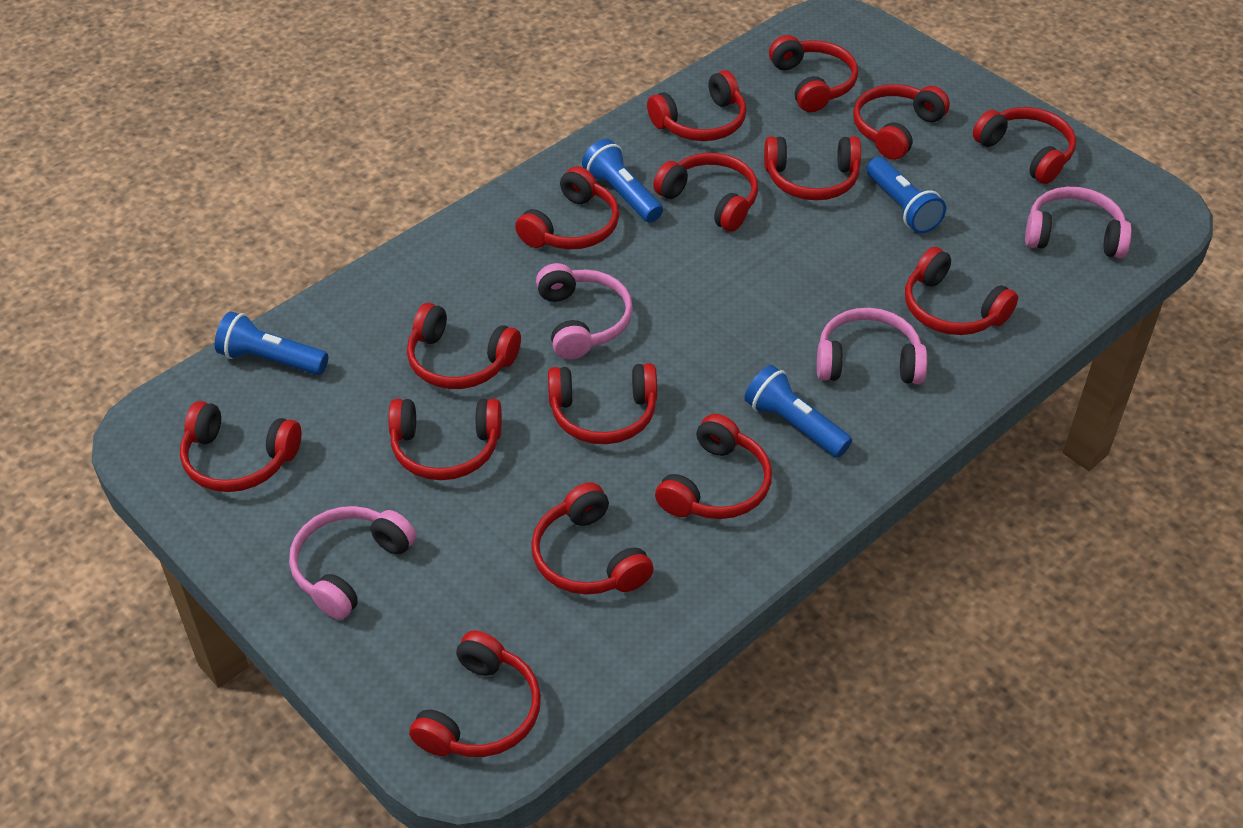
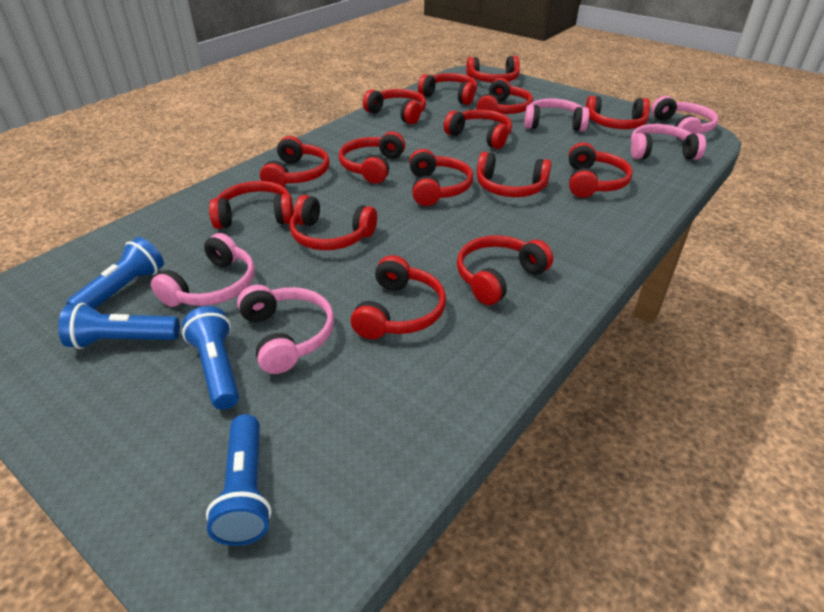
pink headphones: [289,506,416,620] [536,263,633,360] [817,308,927,384] [1025,187,1132,258] = 4 -> [151,233,255,307] [237,285,334,374] [524,99,589,131] [631,124,706,160] [651,96,718,141] = 5

